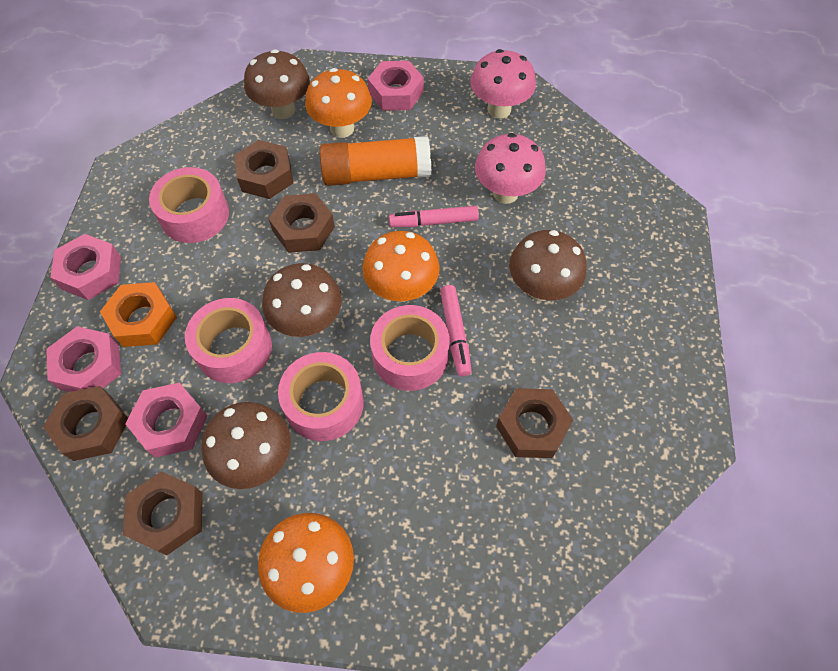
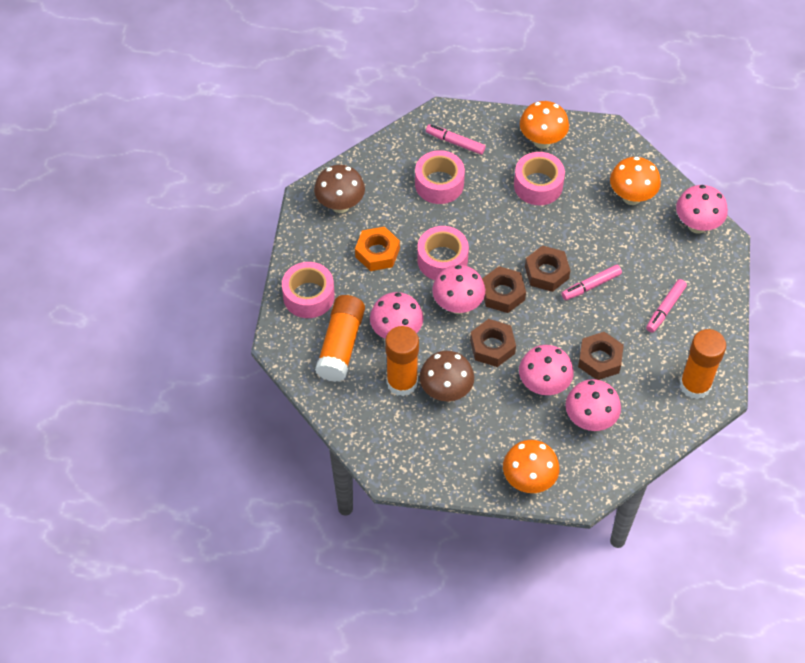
brown mushroom: [201,402,291,489] [244,49,310,119] [262,263,342,337] [509,230,587,301] = 4 -> [314,165,365,213] [420,351,474,401] = 2
brown nut: [43,386,128,461] [123,471,203,555] [234,140,293,199] [268,193,335,253] [496,388,573,458] = 5 -> [470,319,516,367] [482,266,526,313] [525,245,571,292] [578,332,624,380] = 4
orange glue stick: [319,136,431,186] = 1 -> [315,295,365,382] [385,326,419,396] [680,329,726,399] = 3
pink marker: [389,206,479,227] [440,285,472,376] = 2 -> [426,124,485,155] [561,265,622,300] [646,279,687,333] = 3
pink mushroom: [470,49,536,118] [475,133,546,204] = 2 -> [370,292,423,339] [432,265,485,314] [519,345,574,395] [566,379,621,431] [676,185,728,234] = 5
pink nut: [46,326,121,392] [50,234,121,300] [125,383,208,458] [368,61,424,111] = 4 -> none = 0

